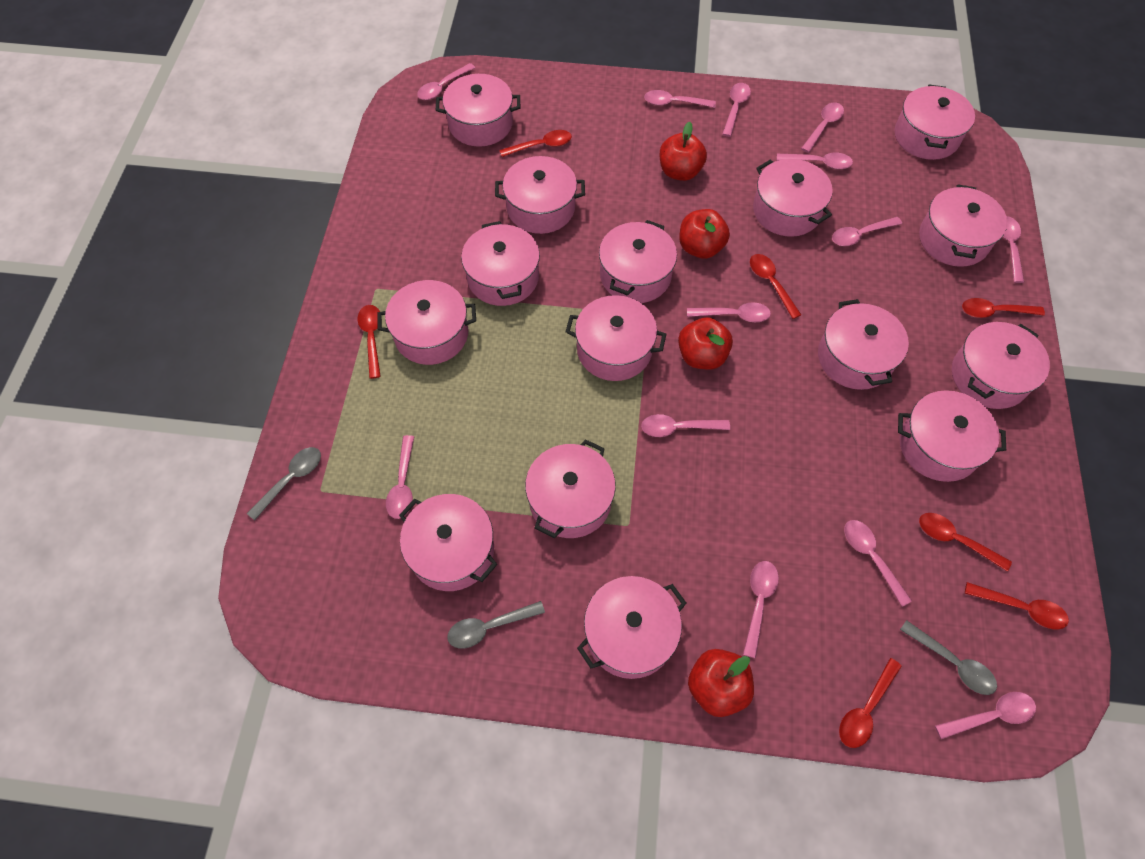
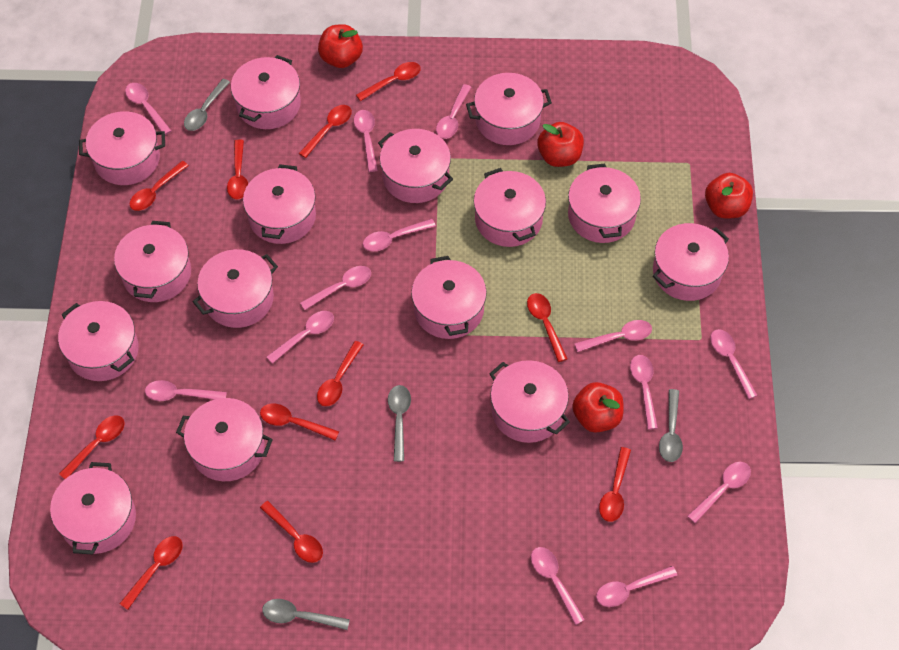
grey spoon: [247,447,321,520] [447,601,545,648] [900,620,997,695] = 3 -> [184,79,230,131] [262,599,350,630] [388,385,411,462] [659,389,683,462] = 4
red spoon: [357,305,381,379] [499,130,572,157] [750,254,801,319] [839,658,902,748] [919,513,1012,572] [962,298,1045,318] [965,582,1069,629] = 7 -> [59,415,125,479] [120,536,183,610] [130,161,189,211] [227,140,248,200] [260,404,339,440] [260,501,323,563] [299,105,352,158] [317,341,364,406] [356,62,421,101] [527,293,567,362] [599,447,631,522] = 11

